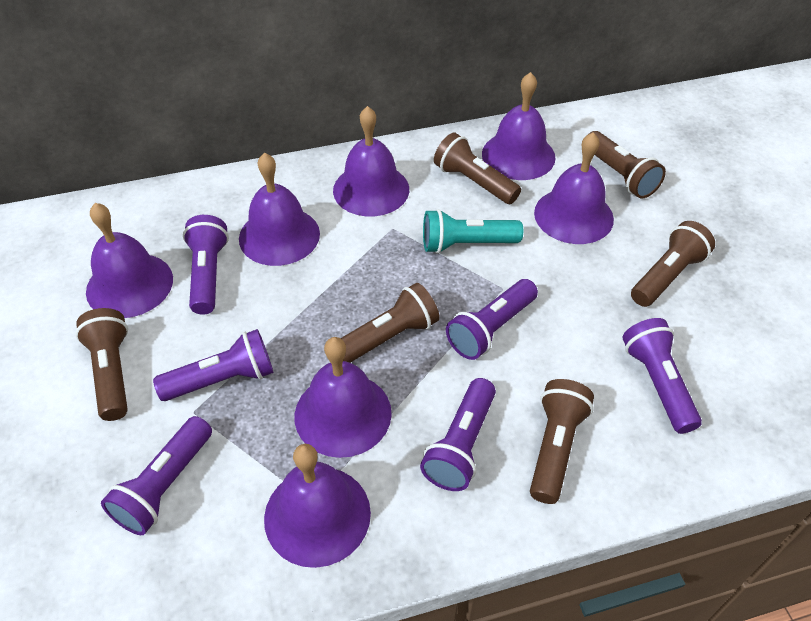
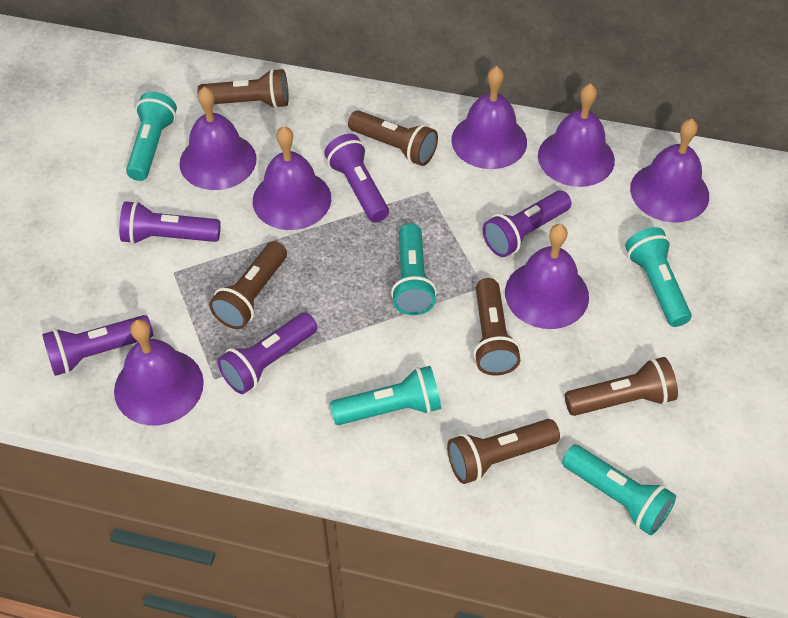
purple flashlight: [101,416,212,535] [153,329,273,401] [183,215,229,315] [420,378,496,491] [446,279,538,360] [623,318,702,434] = 6 -> [42,315,153,376] [119,201,221,244] [217,313,317,394] [324,134,389,222] [483,190,571,257] = 5
turquoise flashlight: [423,209,523,253] = 1 -> [126,92,177,181] [330,366,441,425] [391,223,437,315] [562,445,676,535] [625,227,691,327] = 5

